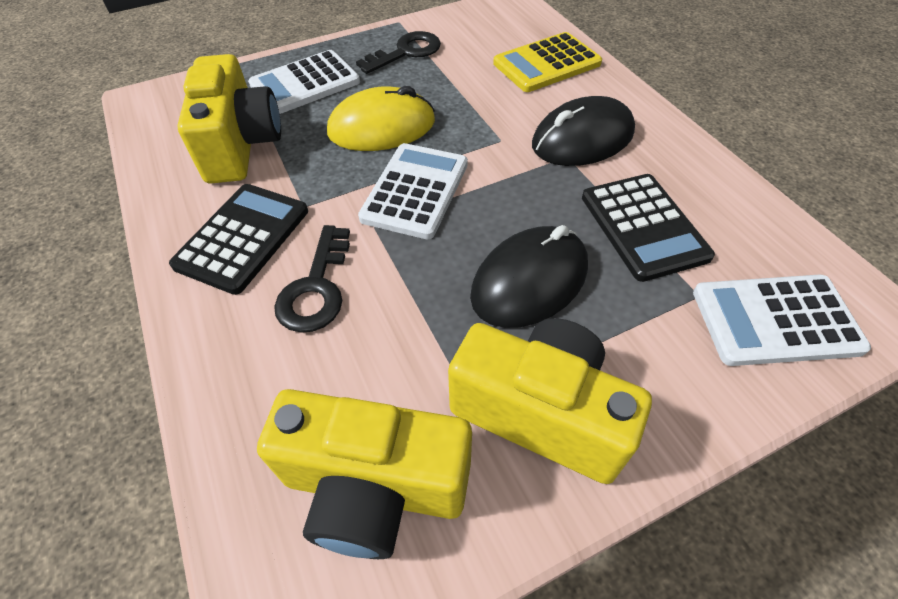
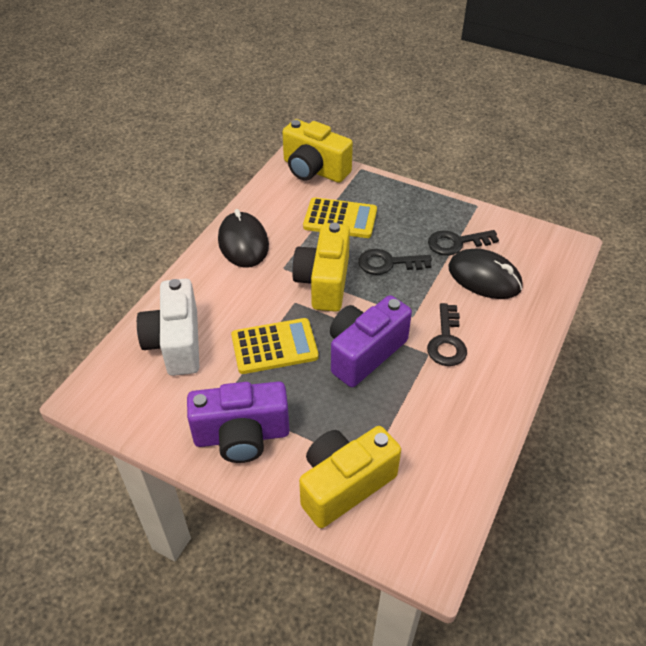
black calculator: [169,184,308,295] [582,174,715,282] = 2 -> none = 0
black key: [274,225,350,333] [356,31,441,74] = 2 -> [358,249,432,275] [427,303,467,366] [428,230,499,256] = 3
purple camera: none = 0 -> [187,381,290,463] [330,295,412,387] = 2
white calculator: [248,50,360,114] [358,143,468,239] [693,275,871,366] = 3 -> none = 0
white camera: none = 0 -> [137,279,199,376] = 1
yellow calculator: [493,32,602,92] = 1 -> [231,318,319,374] [303,197,377,238] = 2
yellow mouse: [327,86,435,151] = 1 -> none = 0

